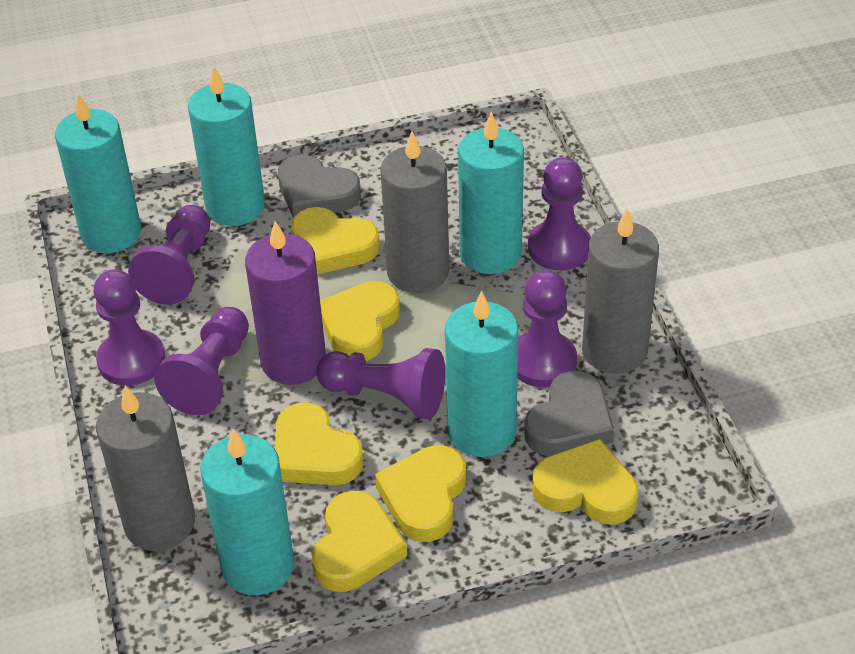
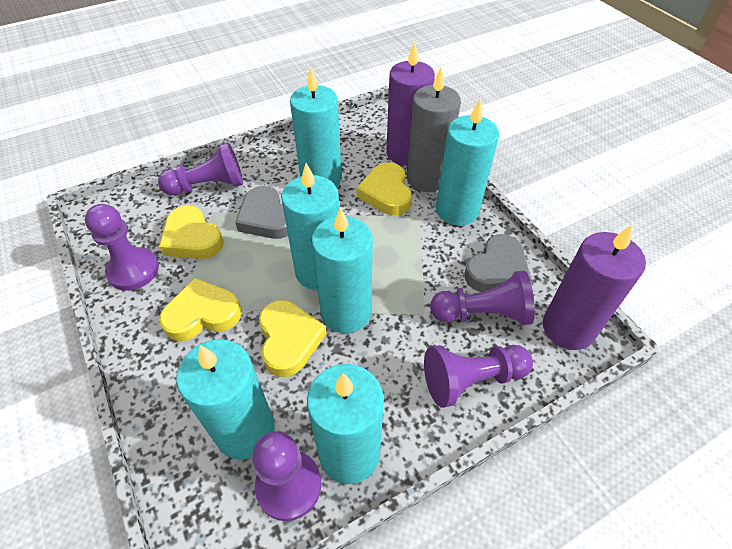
grey candle: [96,385,195,551] [380,131,449,293] [582,209,659,374] = 3 -> [407,68,461,192] = 1
purple candle: [245,221,326,385] = 1 -> [386,42,435,165] [543,225,646,350] = 2
purple pawn: [93,269,165,386] [128,205,210,305] [154,307,249,416] [316,348,445,419] [518,270,577,387] [528,157,591,270] = 6 -> [85,204,159,291] [158,142,243,195] [252,431,322,521] [424,345,533,408] [430,270,535,325] = 5
turquoise candle: [55,93,141,253] [188,67,265,226] [200,429,295,595] [445,290,519,457] [458,112,524,274] = 5 -> [176,339,275,460] [281,163,339,290] [290,68,342,187] [307,364,384,484] [311,207,373,333] [436,99,499,226] = 6
yellow heart: [275,402,364,485] [291,207,380,275] [312,491,407,592] [320,281,400,361] [375,445,466,542] [532,439,638,525] = 6 -> [159,205,224,259] [159,278,242,341] [259,300,327,377] [357,162,412,216] = 4

